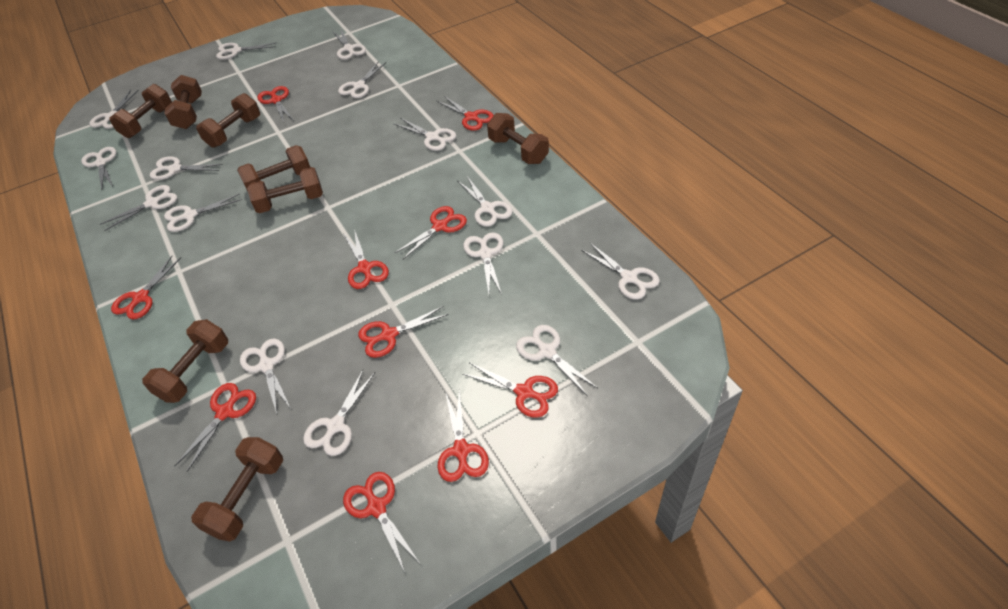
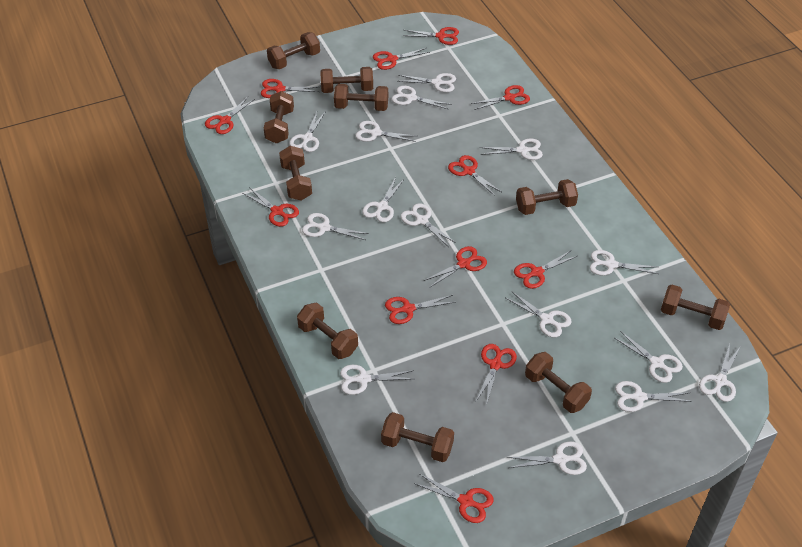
brown dumbbell: [109,84,172,138] [142,319,228,403] [164,75,202,129] [191,437,283,542] [196,93,260,148] [237,145,310,191] [247,167,323,213] [487,113,549,164] = 8 -> [264,91,294,143] [267,32,320,69] [279,146,312,200] [297,303,358,359] [320,67,373,93] [334,84,388,111] [381,412,454,462] [516,179,578,215] [525,352,592,413] [661,284,730,330] = 10
red scissors: [111,256,181,319] [175,383,256,472] [257,86,294,122] [343,229,389,289] [343,472,419,572] [358,306,449,358] [395,206,467,259] [437,96,494,131] [438,388,489,482] [463,363,558,418] = 10 -> [205,97,255,134] [243,187,299,227] [261,79,319,98] [373,48,430,70] [385,295,456,324] [403,27,459,45] [414,474,494,523] [423,246,487,287] [448,155,501,196] [471,85,530,110] [476,344,517,405] [514,251,577,289] = 12

